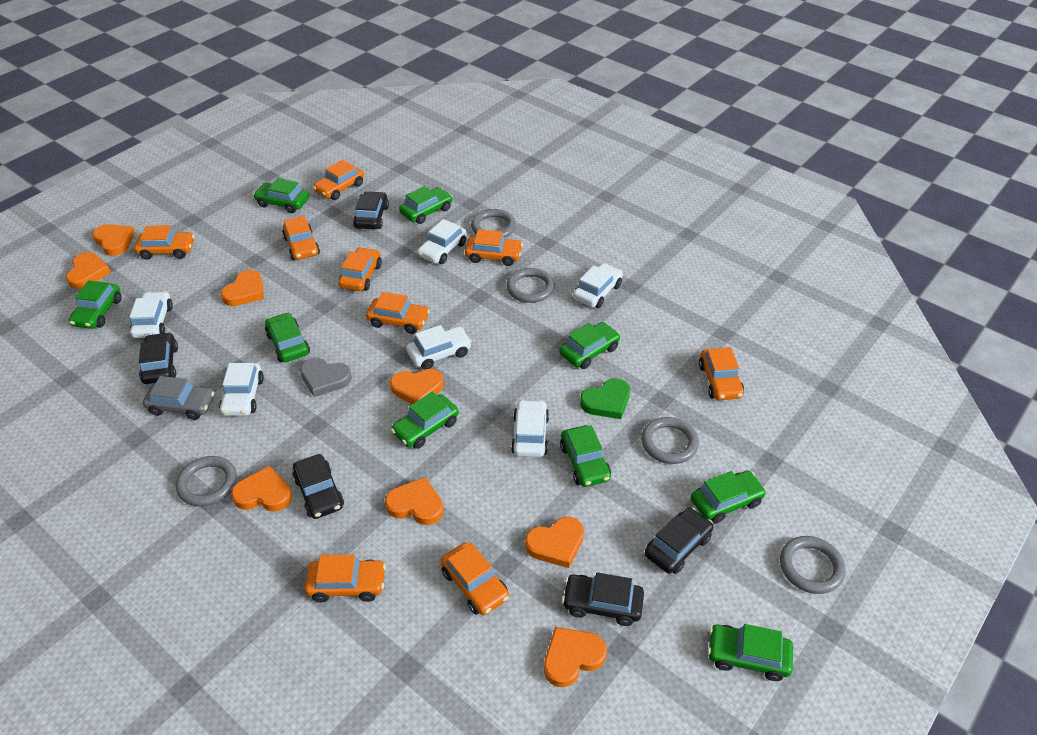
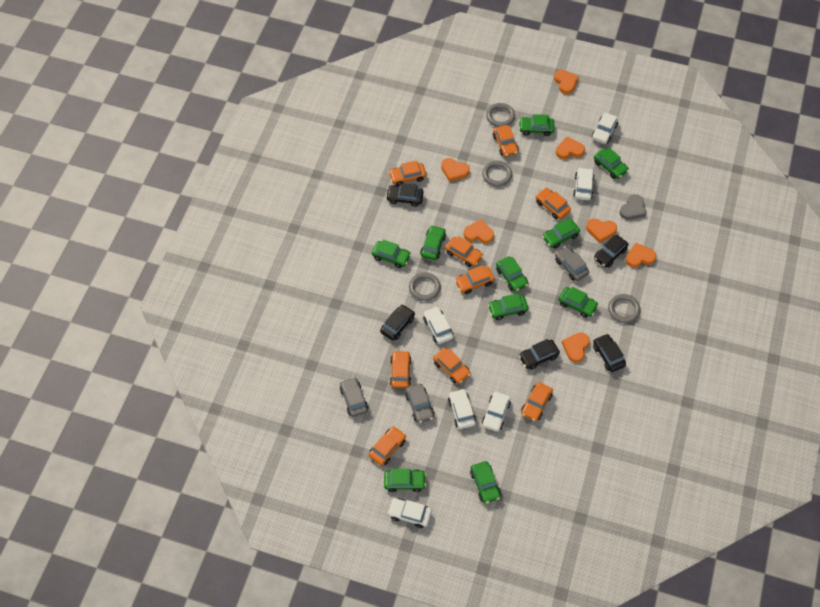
green car: [69,280,122,329] [253,178,309,213] [265,312,310,362] [391,392,459,449] [399,186,452,224] [559,322,620,369] [560,425,611,487] [691,471,766,524] [708,624,793,681] = 9 -> [372,240,411,268] [384,469,426,492] [420,225,446,260] [470,461,501,503] [488,293,528,320] [496,256,528,292] [519,114,554,136] [542,219,580,249] [558,286,599,318] [594,148,629,179] = 10
green heart: [580,378,630,419] = 1 -> none = 0
grey car: [143,376,215,420] = 1 -> [340,377,368,417] [405,384,434,423] [555,246,589,281] = 3
grey ring: [176,456,237,506] [471,209,516,238] [506,268,555,303] [641,417,699,464] [780,536,846,594] = 5 -> [409,272,441,301] [482,161,512,186] [486,103,515,127] [608,294,641,323] = 4
orange heart: [66,252,111,289] [92,224,135,256] [221,270,264,306] [231,466,292,512] [385,477,444,525] [390,369,444,404] [525,517,584,568] [544,627,607,687] = 8 -> [441,158,470,182] [464,219,494,244] [554,70,579,94] [556,136,585,159] [562,332,590,363] [586,218,617,243] [626,243,656,268] = 7

